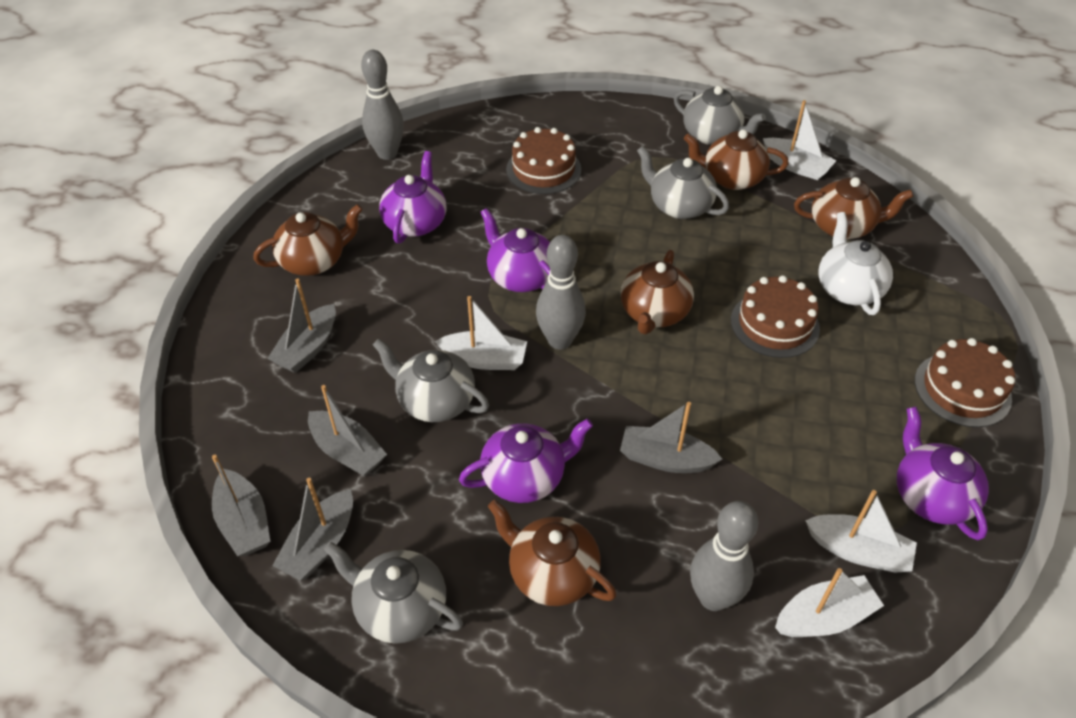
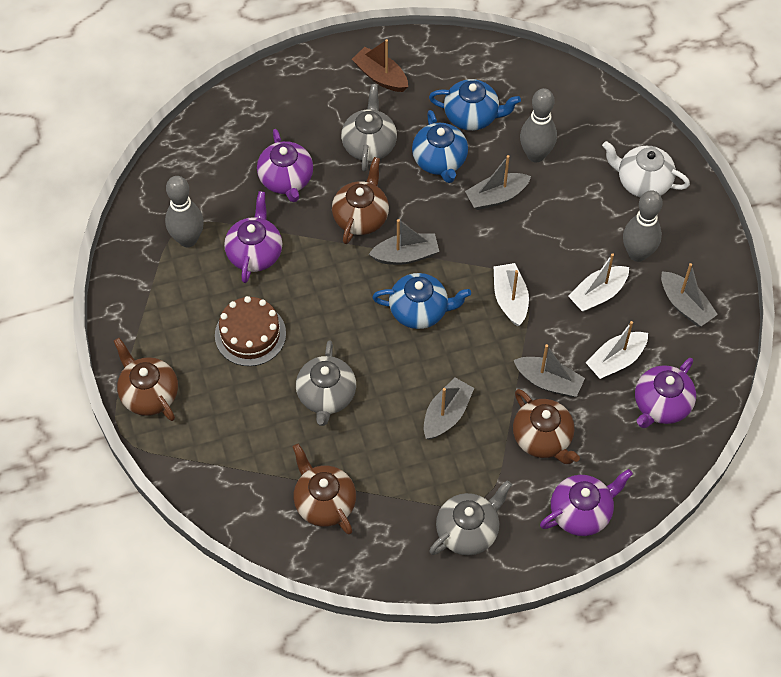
blue teapot: none = 0 -> [372,273,471,329] [412,110,468,183] [429,79,521,131] = 3
brown boat: none = 0 -> [352,39,408,92] = 1
brown cake: [506,127,581,194] [731,275,820,358] [915,338,1015,427] = 3 -> [215,296,286,366] = 1
brown teapot: [253,204,363,276] [488,500,617,606] [621,250,694,334] [684,129,789,190] [794,177,913,239] = 5 -> [114,338,178,421] [293,444,356,535] [332,157,389,244] [513,389,580,464] = 4
grey teapot: [324,541,463,644] [373,338,489,422] [637,146,729,219] [674,86,766,145] = 4 -> [296,340,356,426] [341,84,397,172] [429,480,512,555] = 3
white boat: [435,296,527,370] [763,100,836,180] [775,568,884,637] [805,490,917,573] = 4 -> [494,263,529,326] [568,253,629,312] [585,321,648,379] = 3

